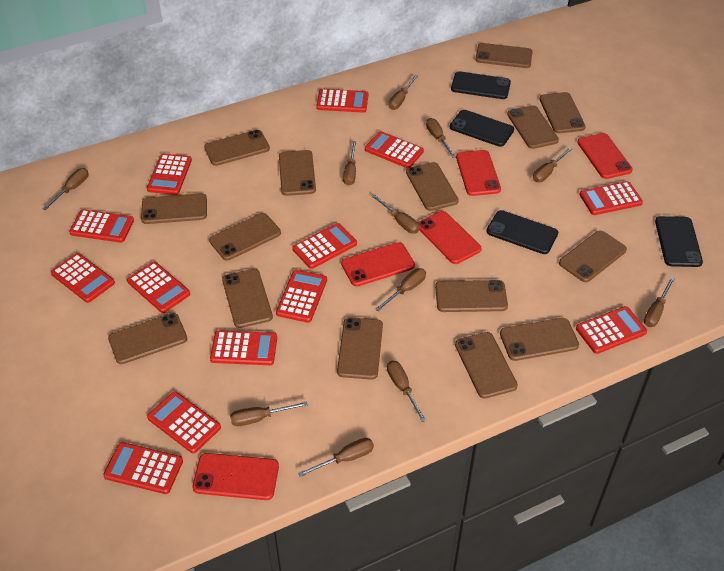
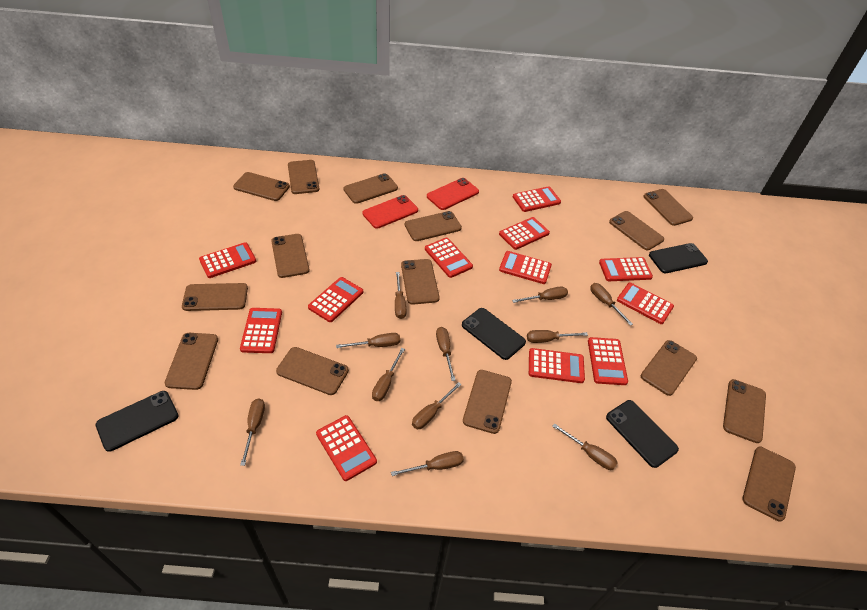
red calculator: [51,253,115,303] [69,209,134,243] [103,442,183,494] [127,262,190,313] [147,154,192,195] [147,392,221,453] [210,330,277,365] [276,270,327,323] [292,223,357,269] [316,89,368,113] [365,131,424,168] [576,306,647,354] [579,181,643,215] = 13 -> [199,242,256,278] [240,308,282,353] [308,277,363,322] [316,415,377,481] [425,238,473,278] [499,217,550,250] [499,251,552,284] [513,186,561,212] [529,348,585,383] [588,337,628,385] [599,257,653,281] [617,282,674,324] = 12
red phone: [192,453,279,500] [341,242,415,287] [418,211,481,264] [456,150,501,196] [577,133,633,179] = 5 -> [362,195,418,229] [427,178,479,210] = 2

